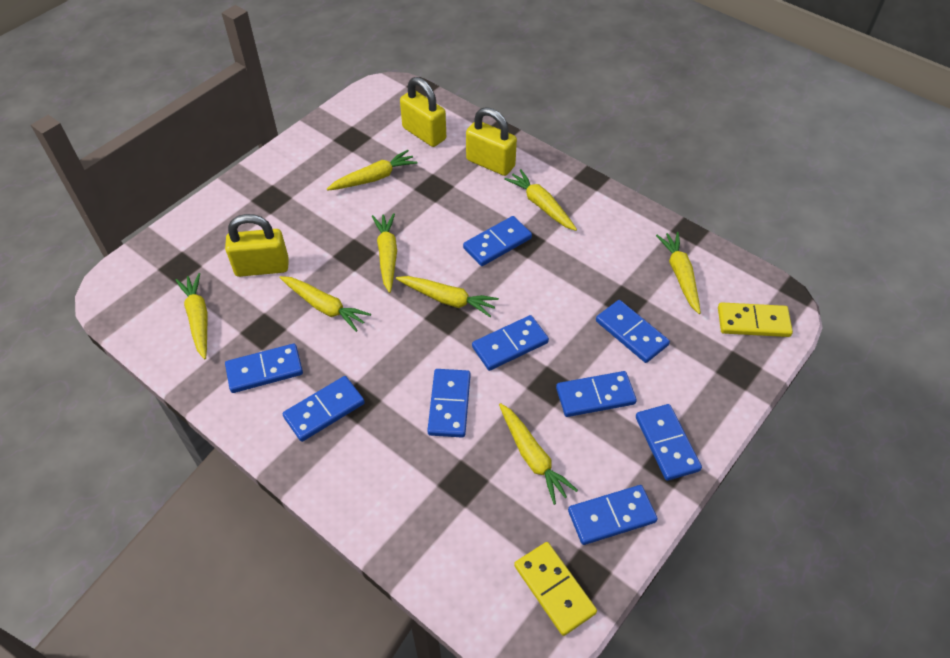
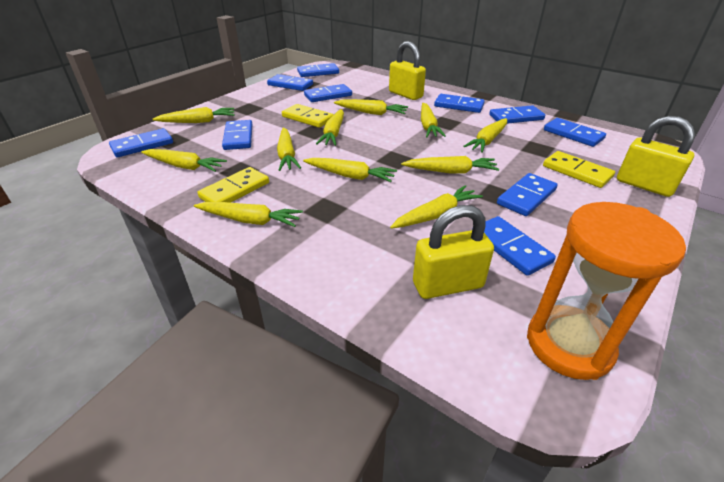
blue domino: [225,344,303,393] [283,376,365,442] [427,369,471,438] [463,216,532,266] [472,315,549,371] [556,371,637,417] [568,485,657,545] [596,300,670,363] [636,404,702,481] = 9 -> [109,128,173,157] [222,120,253,150] [267,74,313,91] [297,63,339,77] [304,84,352,102] [434,94,485,113] [472,216,556,276] [489,105,545,124] [497,173,558,216] [544,118,606,147] = 10
orange hourglass: none = 0 -> [527,202,686,380] = 1
yellow carrot: [176,273,208,359] [279,276,371,332] [327,150,418,191] [372,213,397,293] [396,276,499,317] [499,403,578,505] [504,169,577,231] [656,232,701,314] = 8 -> [141,149,227,172] [153,107,235,123] [194,202,303,227] [277,128,301,171] [303,158,397,182] [316,109,344,146] [334,99,408,115] [390,185,483,229] [401,156,499,174] [421,103,446,137] [463,118,507,153] = 11
yellow domino: [514,542,597,636] [718,302,793,337] = 2 -> [198,167,269,203] [282,104,334,128] [543,151,615,188] = 3

